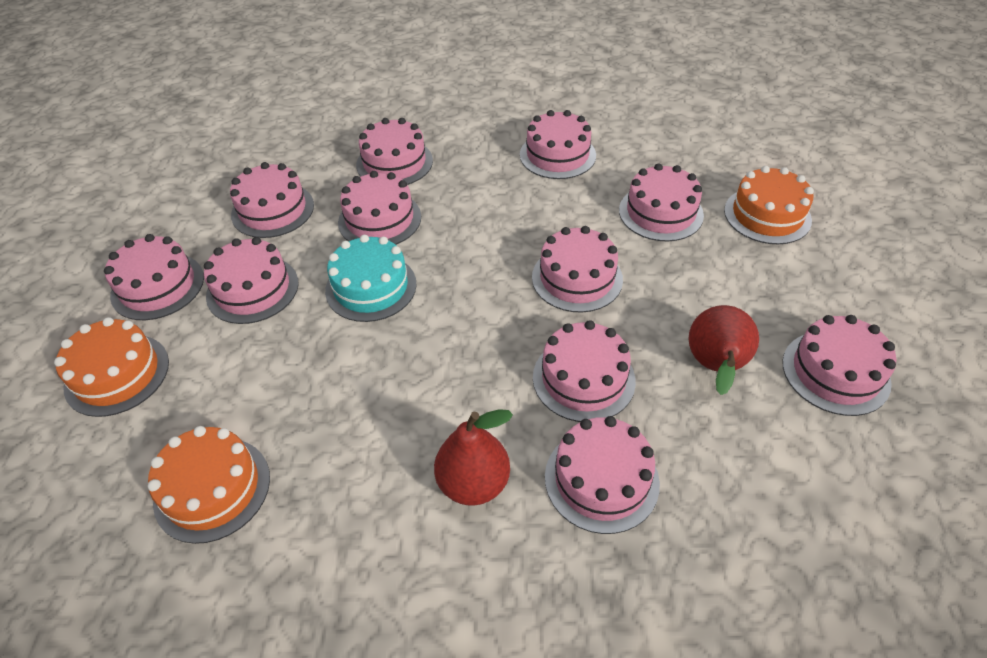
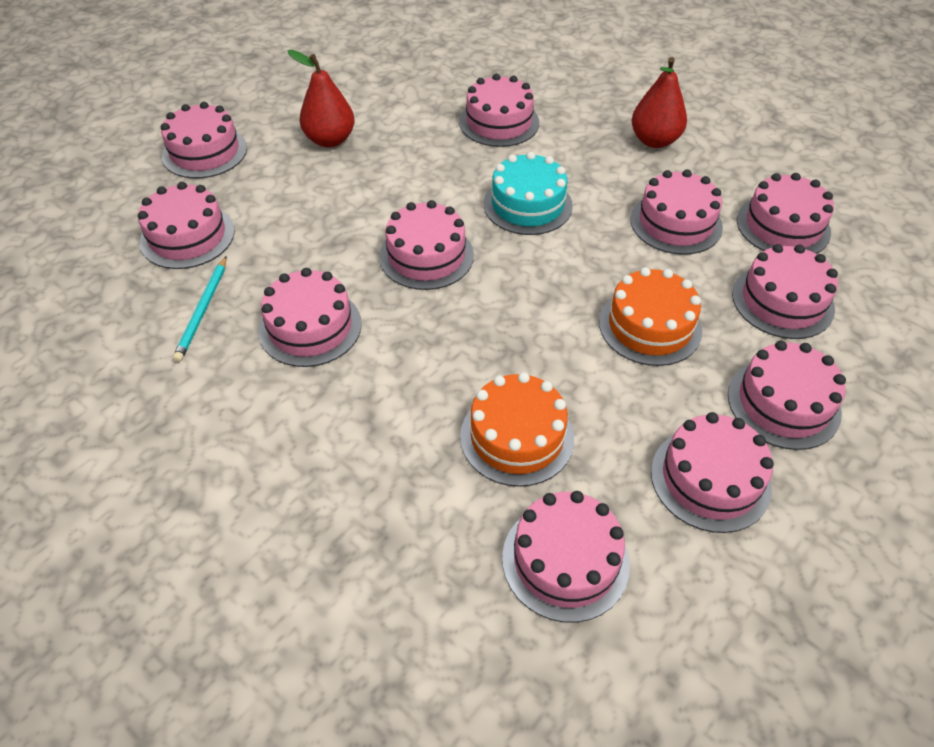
orange cake: [54,317,169,417] [148,426,270,544] [724,166,814,244] = 3 -> [460,372,574,487] [599,267,702,366] = 2
turquoise pencil: none = 0 -> [173,256,227,362] = 1

